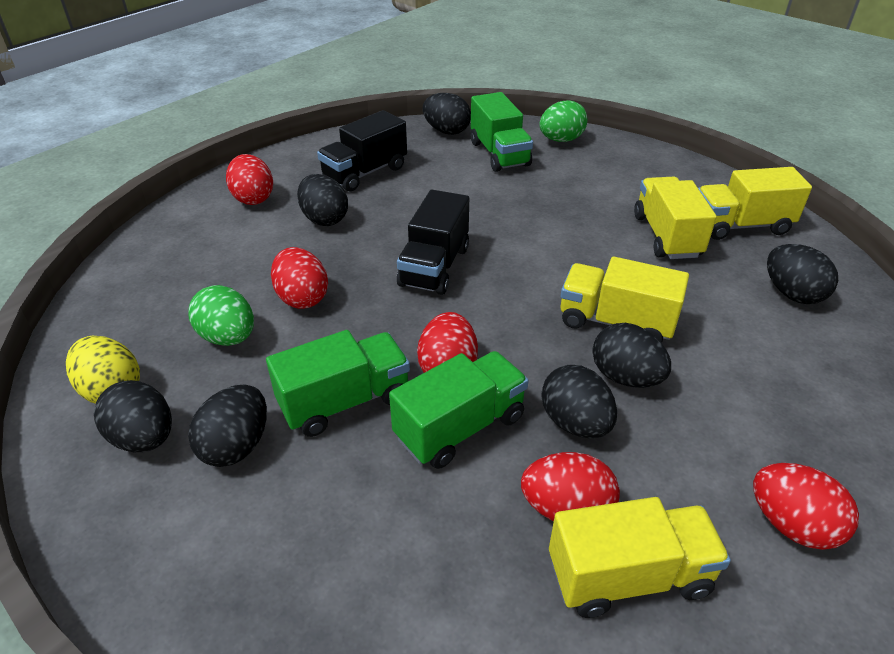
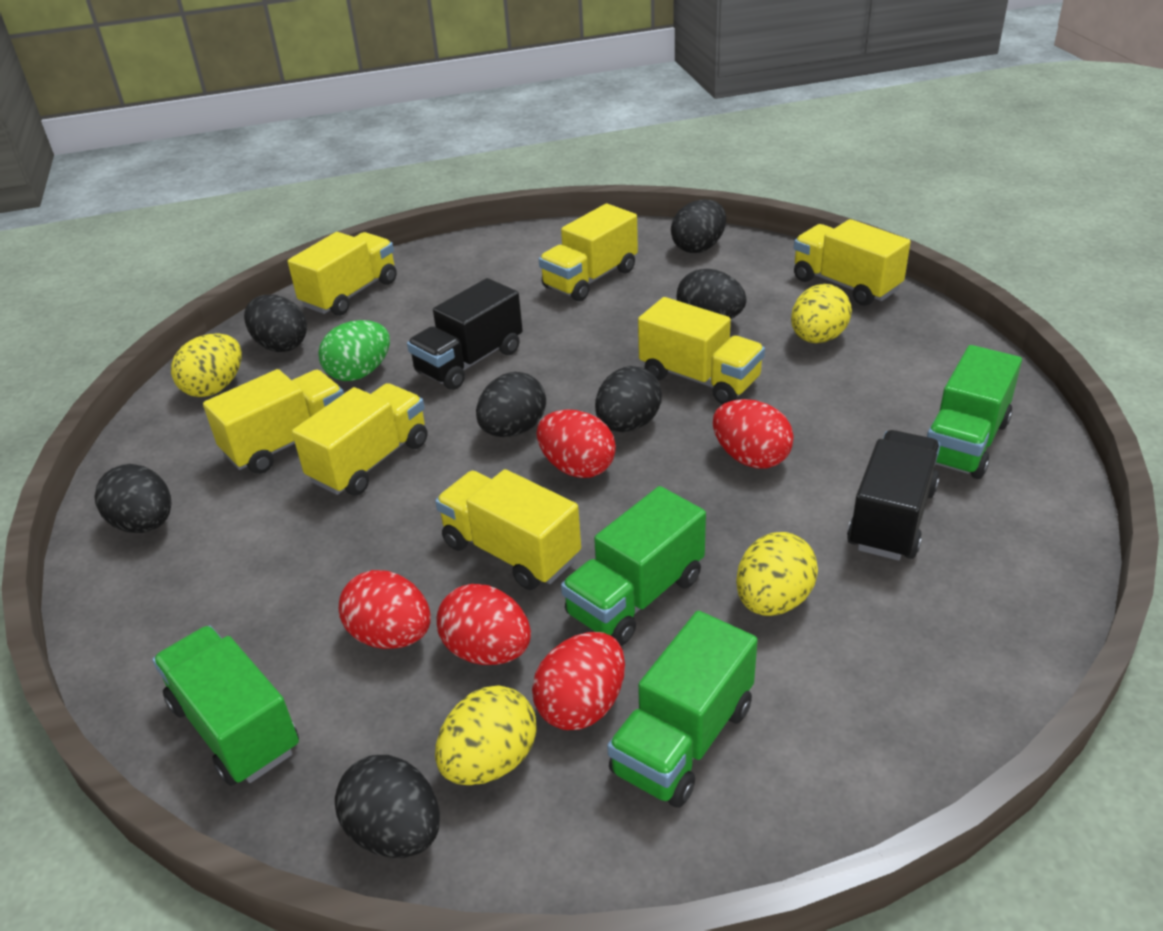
green egg: [188,285,254,346] [539,100,587,142] = 2 -> [318,320,390,381] = 1
green truck: [266,330,410,437] [389,351,529,469] [471,92,533,172] = 3 -> [152,626,299,786] [561,486,706,646] [607,611,758,808] [927,345,1022,479] = 4
yellow egg: [66,336,140,404] = 1 -> [171,333,242,397] [435,685,537,785] [736,532,818,616] [791,284,852,343] = 4
yellow truck: [549,497,731,618] [561,257,689,343] [634,177,717,259] [698,167,812,240] = 4 -> [203,369,344,474] [288,232,397,316] [292,383,427,496] [435,469,581,590] [539,204,638,301] [638,297,765,404] [794,219,911,306] = 7

